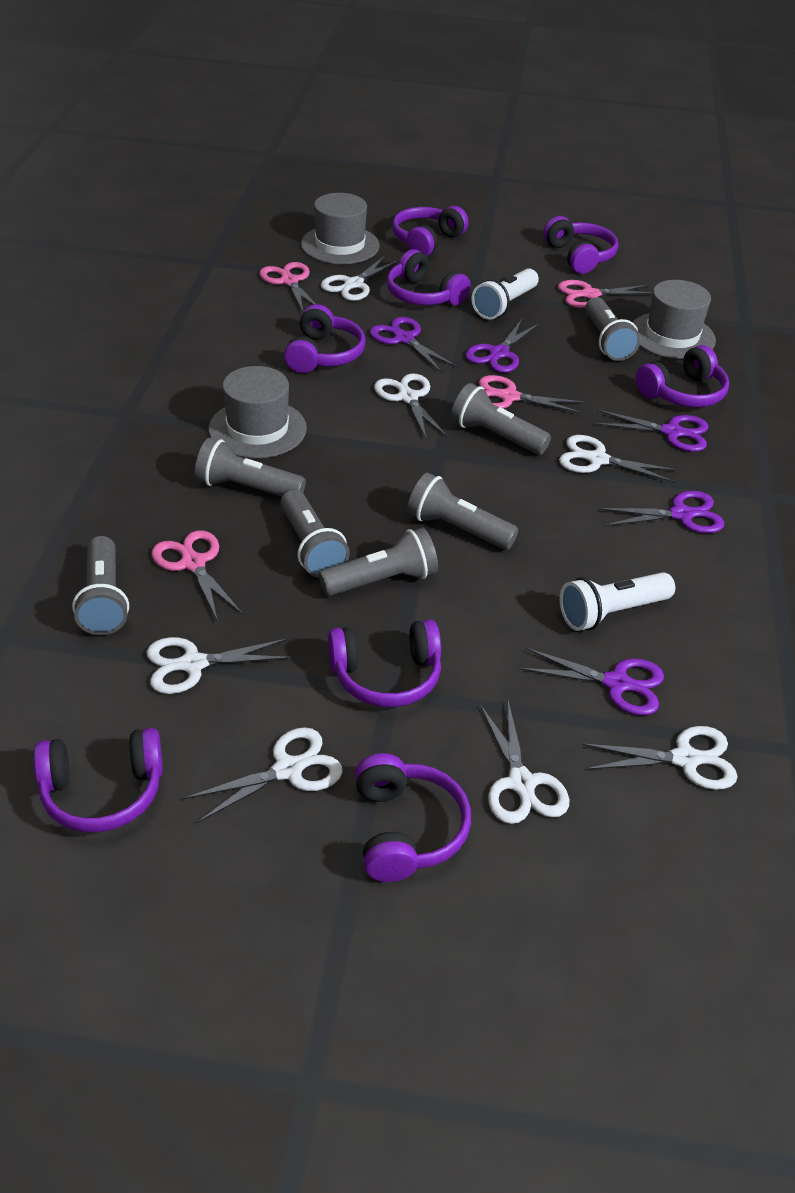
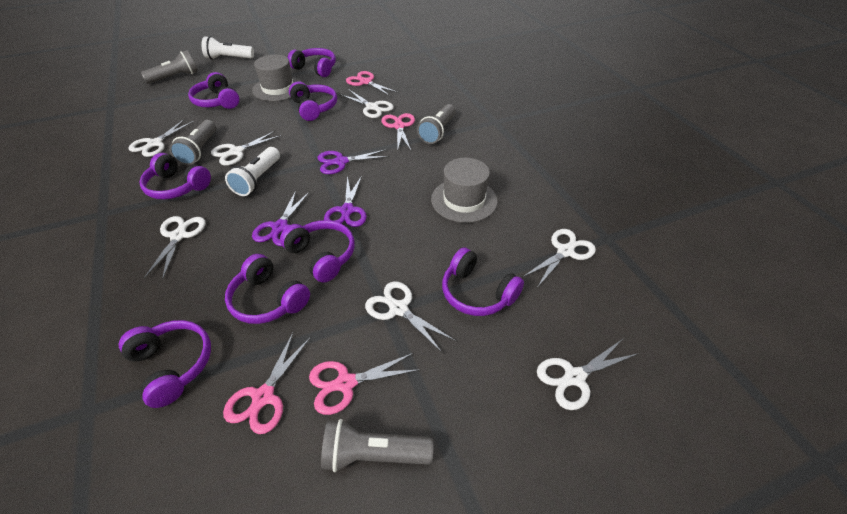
grey flashlight: [72,536,129,635] [195,438,306,496] [280,489,350,578] [319,527,438,596] [407,473,518,550] [451,383,551,455] [585,297,640,361] = 7 -> [141,50,198,84] [169,120,216,165] [321,419,433,472] [417,104,456,144] = 4
grey hat: [209,366,307,458] [301,193,379,264] [633,280,716,359] = 3 -> [252,55,301,101] [431,158,498,223] = 2
purple scissors: [370,317,458,373] [465,319,540,373] [519,648,664,715] [595,410,708,452] [598,491,724,533] = 5 -> [252,190,310,246] [317,149,390,174] [324,175,367,227] = 3

